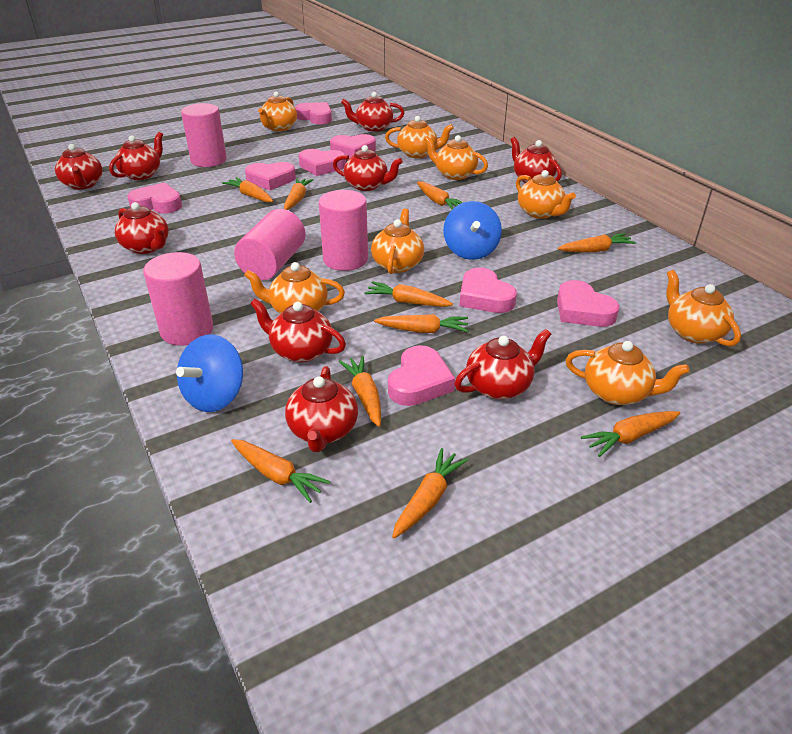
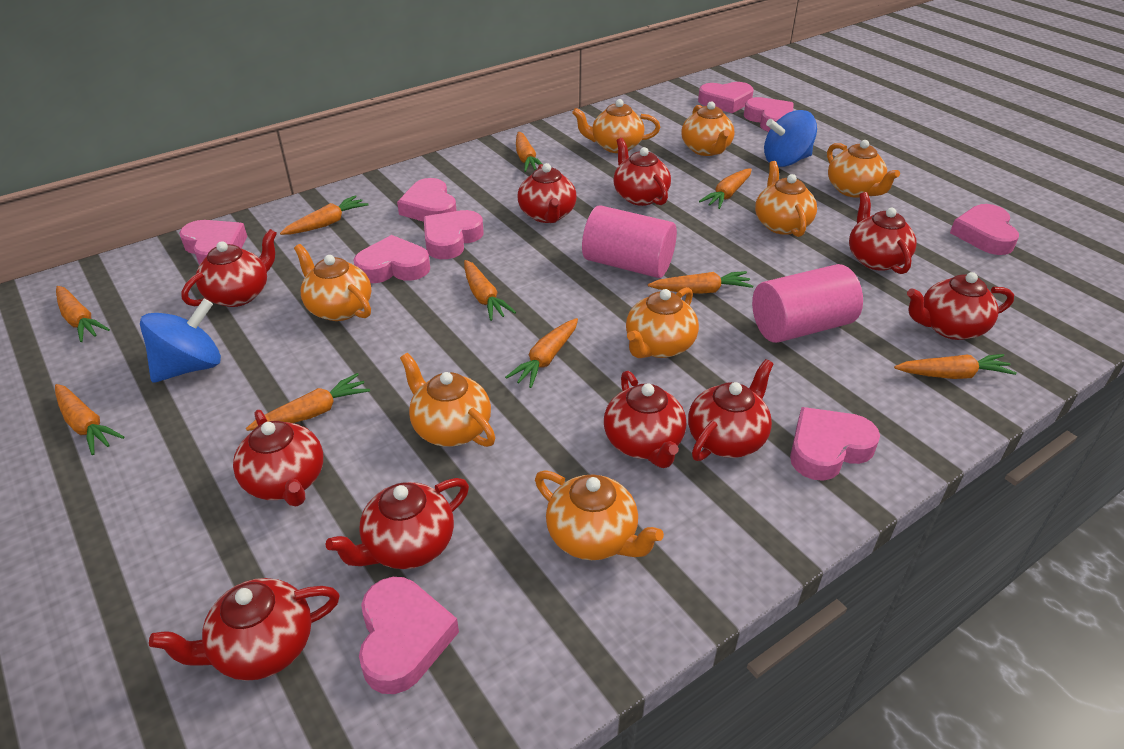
pink cylinder: [143,252,213,345] [181,103,227,167] [234,209,306,280] [319,190,368,271] = 4 -> [582,205,677,278] [752,264,863,343] = 2
pink heart: [127,182,182,214] [245,162,296,190] [295,102,332,124] [299,149,346,176] [330,134,376,158] [388,345,455,406] [459,267,517,313] [557,280,620,327] = 8 -> [179,220,247,265] [354,235,430,283] [359,577,459,694] [397,178,457,222] [423,210,483,259] [698,82,754,113] [744,97,794,132] [790,407,880,481] [950,204,1019,255] = 9
red teapot: [55,144,102,190] [109,132,163,180] [115,202,169,254] [250,298,346,362] [285,366,358,452] [333,145,403,191] [341,92,405,132] [455,329,551,400] [510,137,562,183] = 9 -> [149,578,340,681] [181,229,277,307] [233,410,323,506] [326,478,469,569] [518,163,577,223] [604,371,686,468] [613,138,671,206] [688,359,774,461] [849,192,917,274] [907,272,1014,340] = 10

